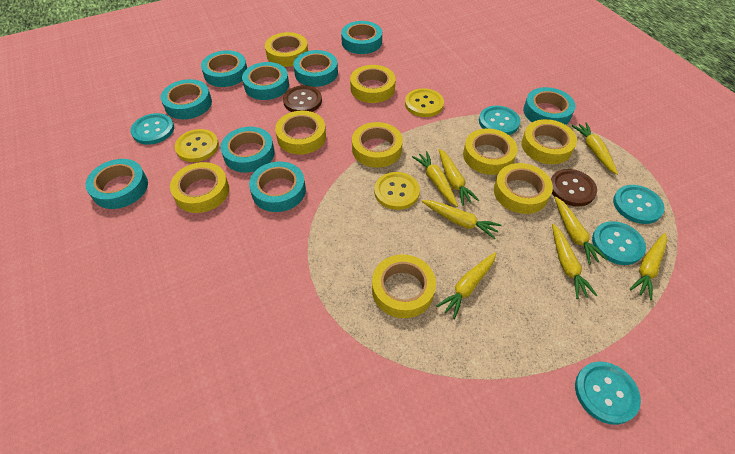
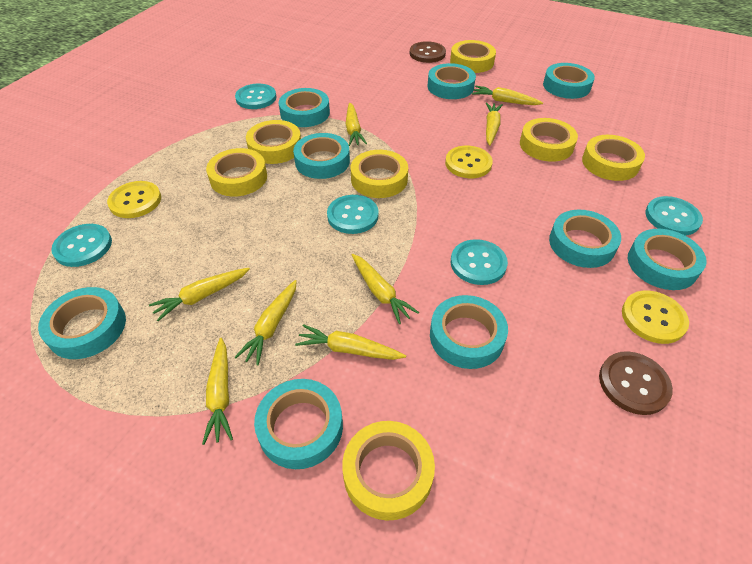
yellow tape: [170,162,229,213] [265,32,308,67] [275,111,326,155] [350,65,396,103] [352,122,403,168] [372,254,436,318] [463,128,517,175] [494,163,553,214] [522,119,577,164] = 9 -> [206,148,267,197] [246,120,301,164] [342,421,435,521] [351,150,408,198] [450,40,496,73] [520,118,578,162] [582,135,645,181] = 7

